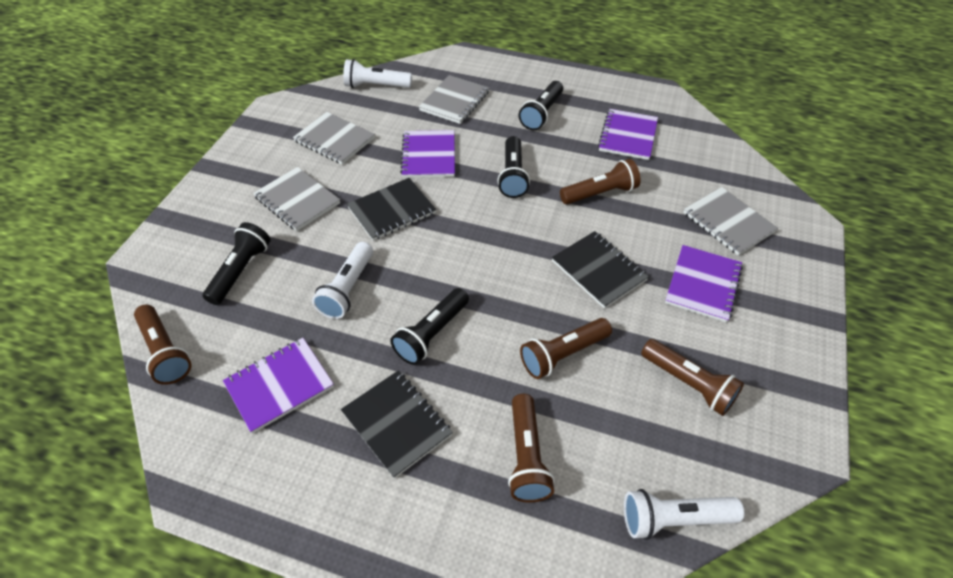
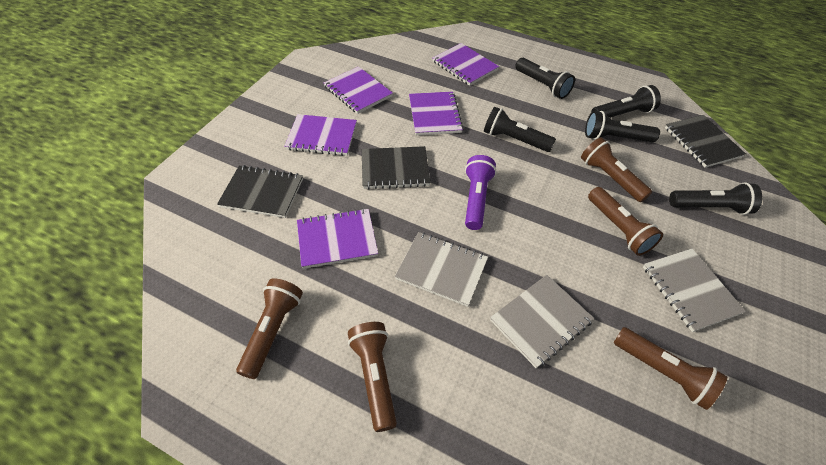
black flashlight: [203,222,271,305] [390,288,469,365] [497,136,530,198] [519,81,563,130] = 4 -> [484,107,556,152] [515,58,575,99] [585,111,660,142] [591,85,661,118] [669,182,762,215] = 5
grey notebook: [253,167,340,231] [293,112,375,164] [419,75,489,124] [683,187,778,256] = 4 -> [395,232,488,307] [490,275,594,368] [643,248,746,332] = 3
purple flashlight: none = 0 -> [465,155,496,230] = 1
purple notebook: [223,338,334,434] [400,130,455,178] [598,109,658,160] [665,245,743,323] = 4 -> [284,114,357,156] [297,208,378,269] [324,66,393,114] [409,91,463,135] [433,43,499,86] = 5
white flashlight: [312,242,373,319] [343,59,412,88] [624,489,744,540] = 3 -> none = 0

